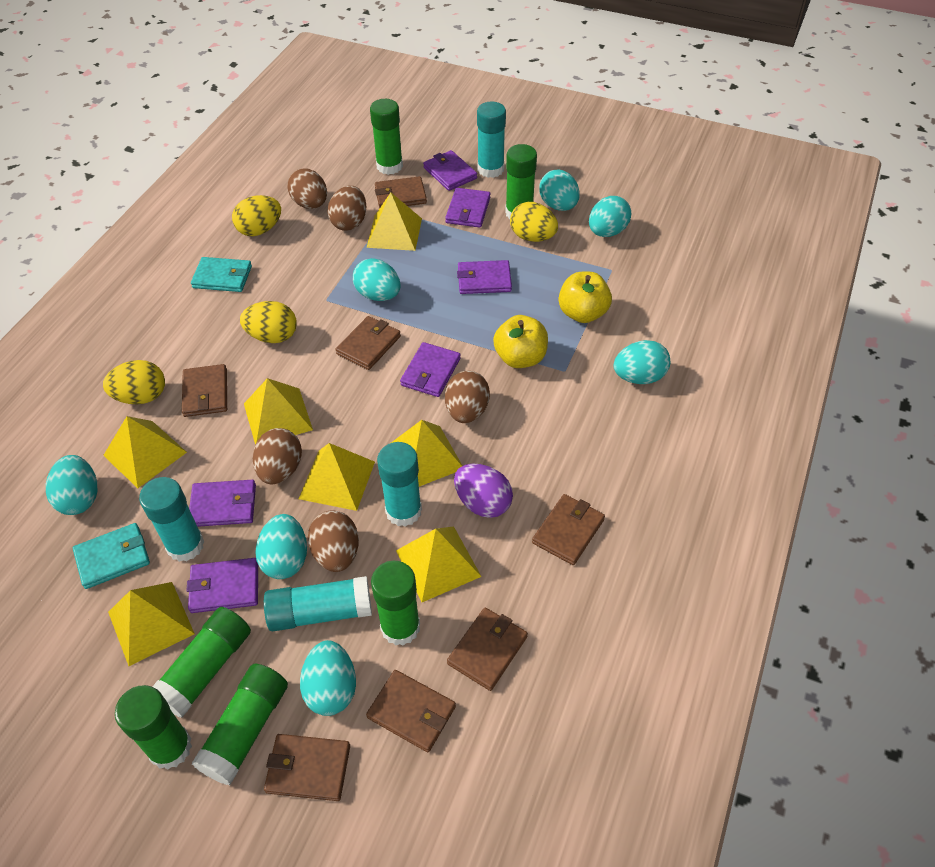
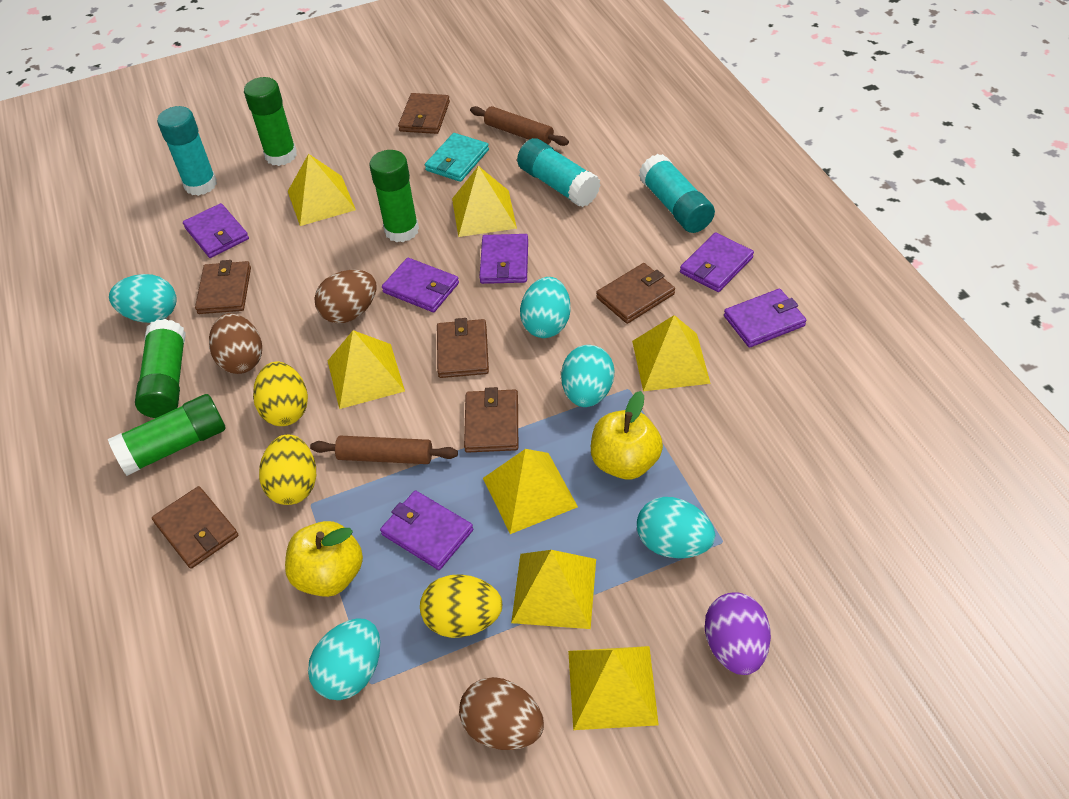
brown egg: [253,428,302,484] [287,168,327,209] [308,510,359,572] [328,186,367,231] [445,371,490,423] = 5 -> [209,313,262,374] [314,270,377,323] [459,677,544,750] = 3
brown rolling pin: none = 0 -> [310,436,458,464] [470,106,569,146] = 2
brown wallet: [182,364,227,417] [264,734,350,801] [336,316,401,370] [366,670,456,752] [375,176,427,209] [447,607,528,691] [532,494,605,565] = 7 -> [152,486,238,569] [195,260,251,314] [398,93,450,134] [437,318,489,378] [464,387,518,453] [596,263,675,324] = 6
green glue stick: [115,685,192,769] [153,607,251,718] [192,664,288,785] [370,99,403,175] [371,561,420,646] [505,144,537,219] = 6 -> [108,394,225,476] [135,319,186,418] [244,77,297,166] [369,150,419,242] = 4
turquoise egg: [46,455,98,515] [255,514,307,579] [300,640,356,716] [353,258,401,301] [539,170,580,211] [589,196,631,237] [613,340,670,384] = 7 -> [109,274,177,323] [308,618,380,700] [520,277,571,338] [561,345,614,407] [637,497,715,558] = 5
turquoise glue stick: [139,477,204,562] [264,576,372,631] [377,442,422,527] [477,102,506,178] = 4 -> [157,106,217,196] [517,138,600,207] [639,154,715,233] = 3
turquoise wallet: [73,523,150,589] [191,257,252,292] = 2 -> [425,133,489,182] = 1
yellow egg: [103,360,165,404] [232,195,281,236] [240,301,297,343] [510,202,558,242] = 4 -> [253,362,308,426] [259,435,316,505] [420,574,502,638] = 3

